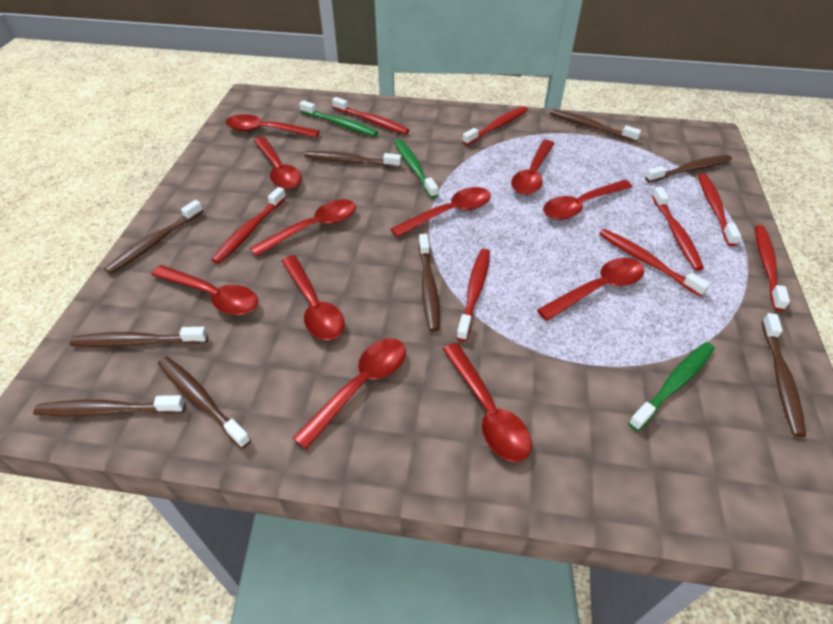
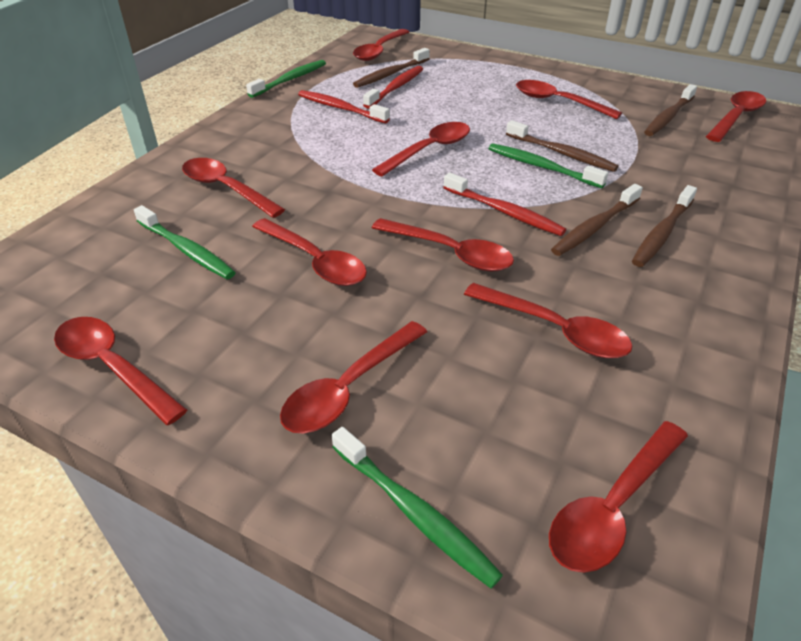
brown toothbrush: [33,395,186,416] [70,327,208,347] [104,200,203,274] [158,356,251,449] [304,151,402,168] [419,234,440,332] [550,109,641,142] [645,155,732,183] [762,313,806,437] = 9 -> [353,48,430,88] [506,120,619,172] [551,184,643,256] [632,185,697,267] [644,84,697,136] = 5
green toothbrush: [299,100,378,137] [395,139,438,198] [628,342,715,431] = 3 -> [134,205,236,279] [246,60,326,98] [332,427,503,589] [488,144,609,188] = 4
red toothbrush: [211,187,286,264] [332,97,409,134] [456,249,490,341] [462,106,528,145] [599,229,710,297] [652,187,704,271] [698,174,741,246] [755,225,790,311] = 8 -> [298,90,390,123] [363,66,423,109] [443,173,566,236] = 3

